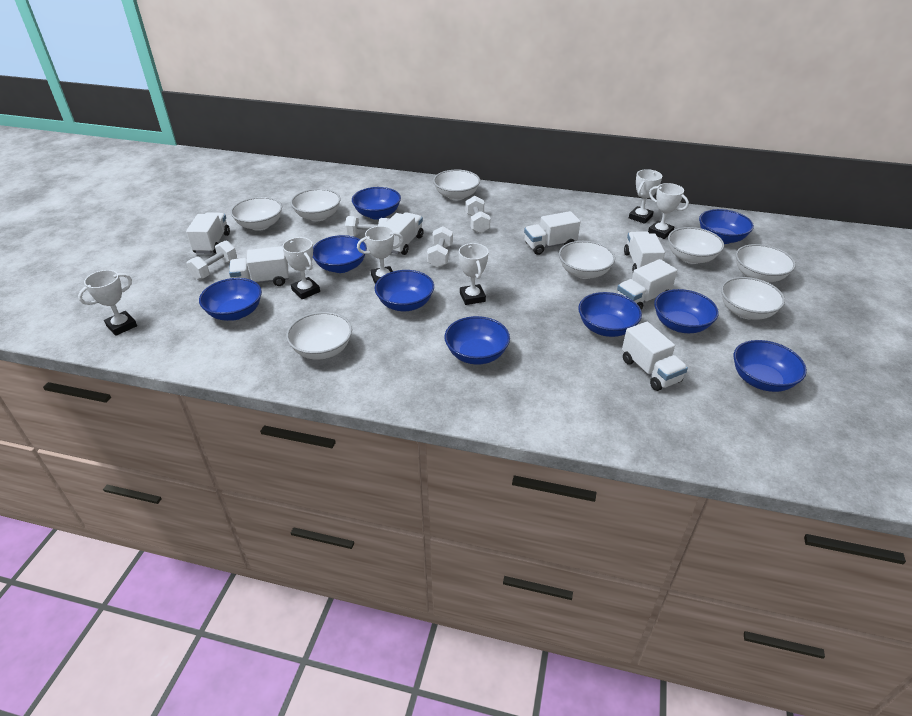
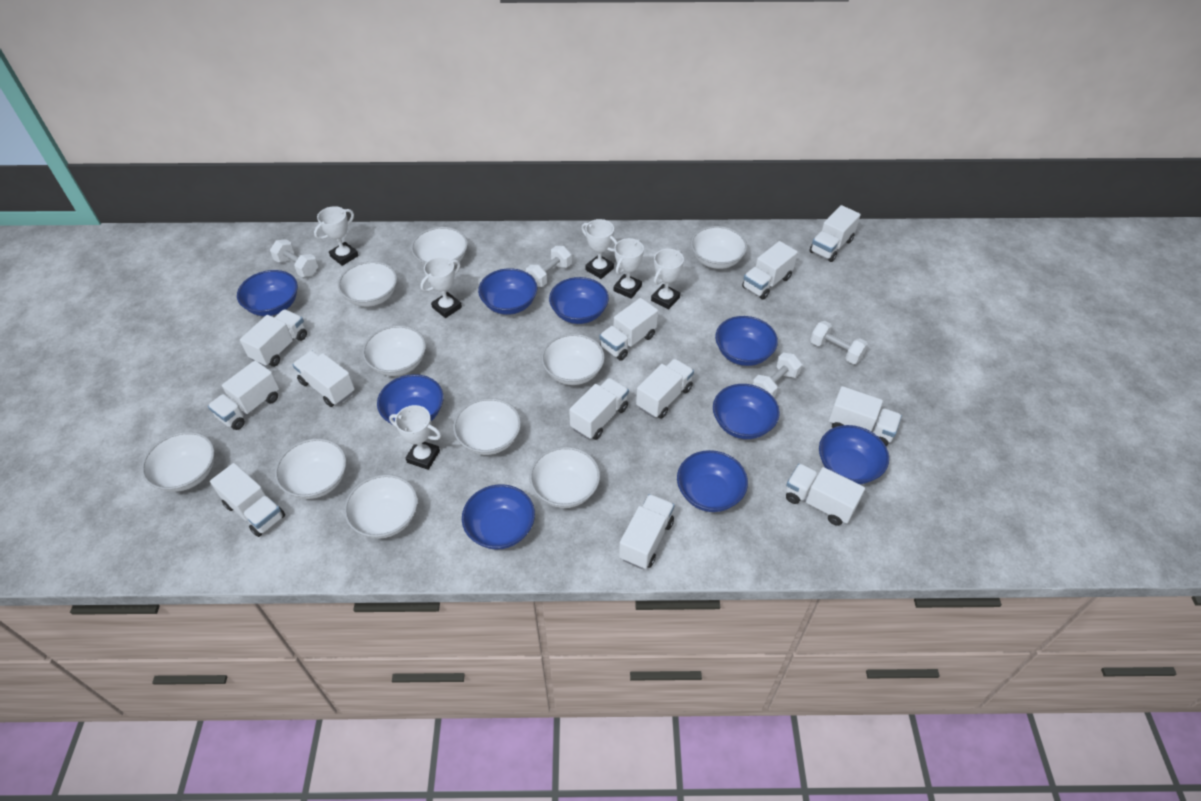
white bowl: [231,197,282,231] [286,312,352,360] [291,189,341,221] [433,169,480,200] [559,241,615,279] [668,227,724,264] [721,277,785,320] [736,244,796,282] = 8 -> [141,432,215,492] [275,438,346,499] [338,261,397,307] [344,474,418,539] [362,325,426,376] [411,227,468,266] [453,398,521,455] [530,447,600,508] [541,334,605,385] [691,226,747,269] = 10
white truck: [186,212,230,254] [229,246,289,286] [383,212,424,255] [524,211,580,255] [617,259,677,310] [622,322,688,391] [624,231,665,271] = 7 -> [208,360,279,430] [210,463,285,537] [240,309,307,367] [292,351,355,407] [569,378,629,440] [599,298,658,361] [619,494,675,569] [636,359,694,419] [742,241,798,300] [786,464,865,526] [810,205,861,262] [829,386,902,446] = 12

